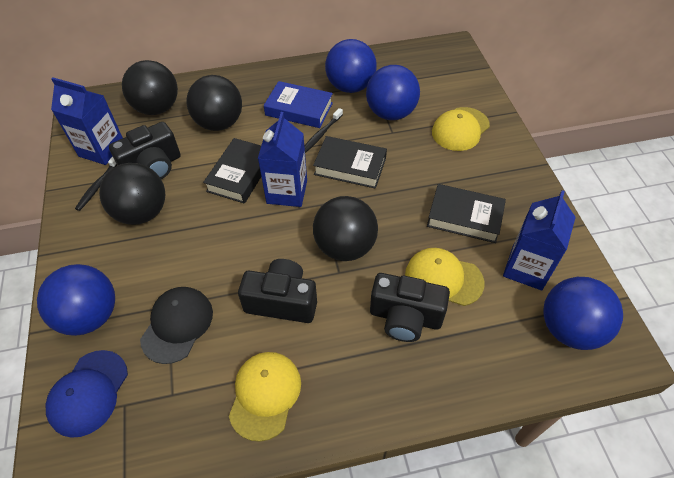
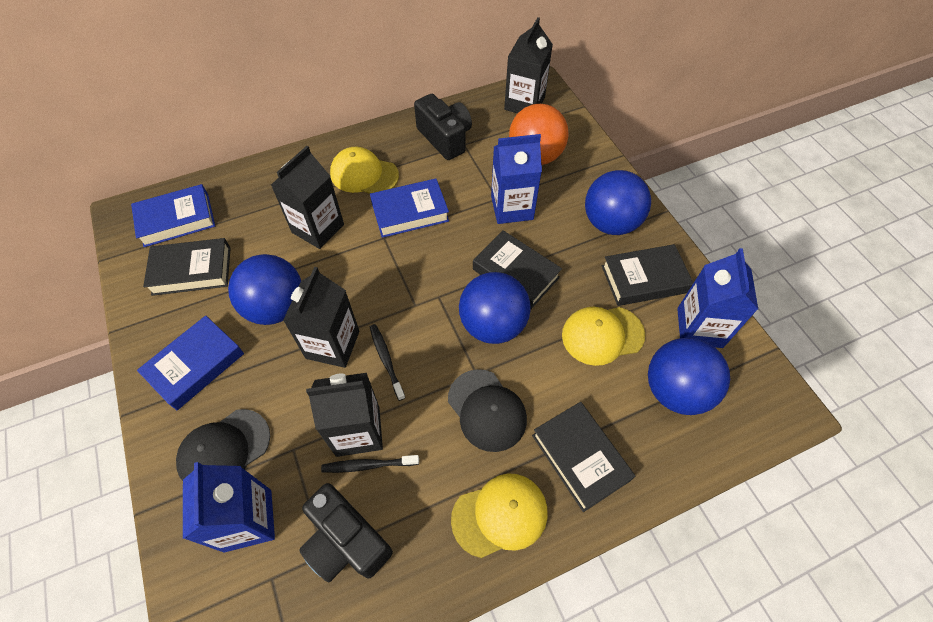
black ball: [99,163,165,225] [122,60,178,115] [186,75,242,131] [313,196,378,261] = 4 -> none = 0
black book: [203,138,261,204] [313,136,387,189] [427,184,506,243] = 3 -> [143,238,231,296] [473,230,562,309] [532,402,635,512] [602,244,693,306] = 4
black camera: [109,122,180,179] [238,259,317,323] [370,273,450,342] = 3 -> [299,483,393,582] [414,94,472,160] = 2
black cap: [140,287,213,364] = 1 -> [176,409,270,481] [448,369,527,452] = 2
black carton: none = 0 -> [271,146,344,249] [283,267,359,368] [306,373,383,457] [504,17,553,113] = 4
blue book: [264,81,333,128] = 1 -> [131,184,215,247] [137,316,244,410] [370,179,449,238] = 3
blue cap: [46,350,128,438] = 1 -> none = 0
orange ball: none = 0 -> [509,104,569,165] = 1

